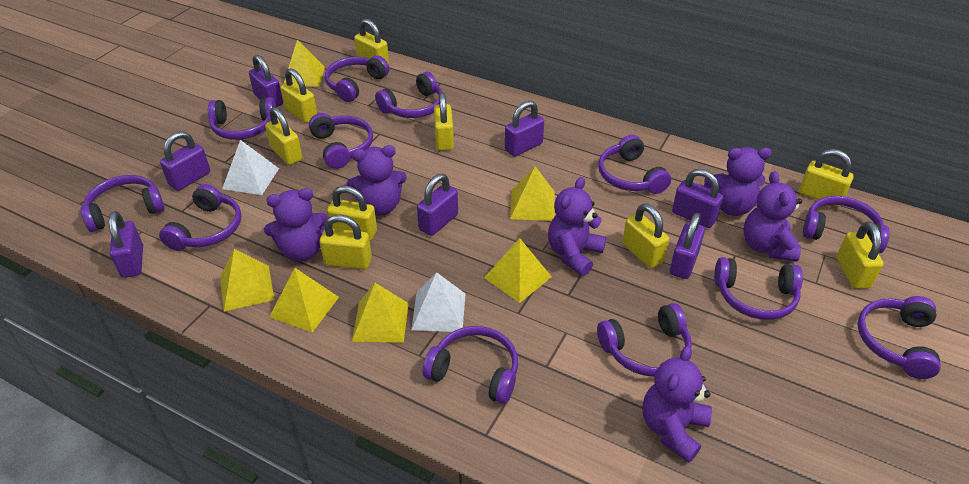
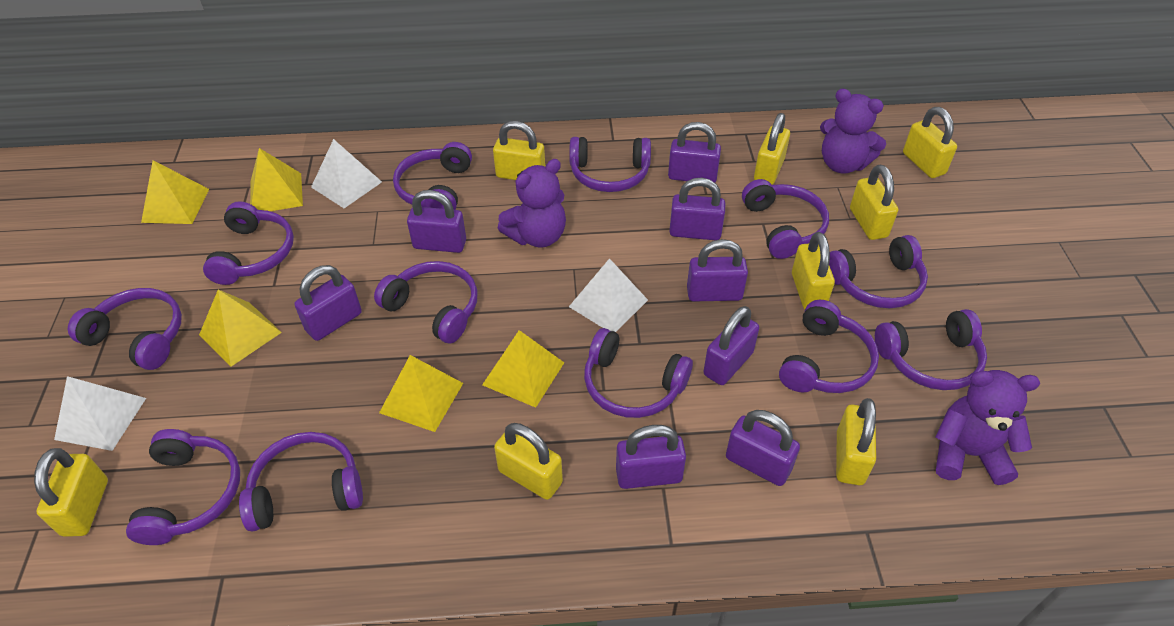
purple padlock: [109,211,143,278] [160,131,210,191] [249,55,283,107] [417,174,458,236] [505,101,544,157] [670,213,705,279] [672,169,723,228] = 7 -> [294,265,362,341] [407,190,466,253] [616,425,686,489] [668,122,721,183] [669,178,726,240] [687,239,748,302] [703,306,759,385] [726,410,800,486] = 8
purple teddy bear: [264,188,328,261] [346,145,407,216] [548,177,606,276] [643,346,712,463] [703,147,772,216] [743,171,802,262] = 6 -> [498,159,566,248] [820,89,886,174] [935,370,1040,485] = 3
white pyramid: [222,140,279,195] [411,272,465,332] = 2 -> [54,376,146,451] [311,139,382,208] [569,258,648,332] = 3
yellow padlock: [265,107,302,165] [281,68,317,123] [320,215,372,269] [327,186,377,241] [354,19,389,65] [434,93,454,151] [622,204,669,268] [799,149,854,207] [837,222,884,289] = 9 -> [34,448,108,537] [493,121,545,180] [494,423,563,500] [754,113,790,185] [792,232,835,309] [836,398,876,485] [850,165,898,240] [903,107,957,178] = 8
yellow pyramid: [220,249,274,311] [269,268,339,333] [284,40,325,87] [352,283,409,343] [484,238,552,303] [510,166,555,221] = 6 -> [141,160,209,224] [199,289,282,367] [250,148,303,211] [379,355,463,432] [482,330,564,408] = 5

